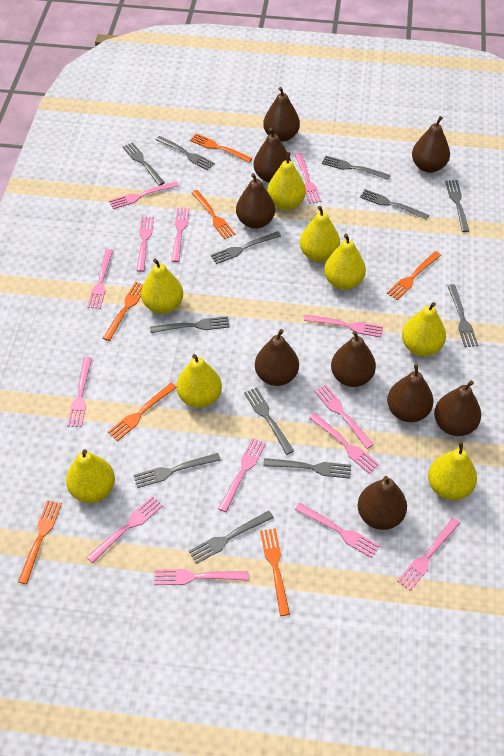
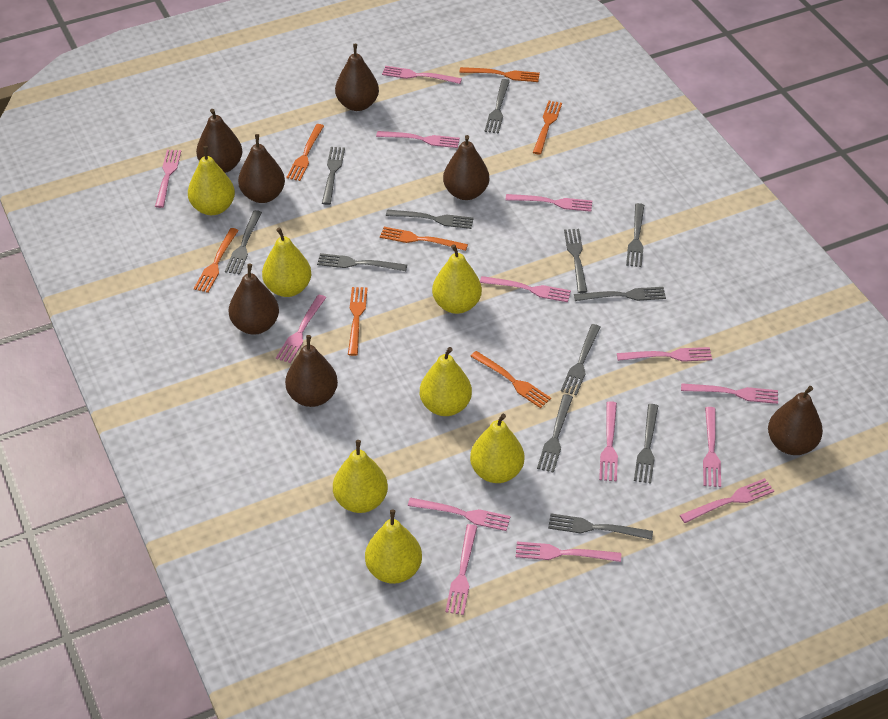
brown pear: [236,173,275,229] [254,128,291,182] [255,329,299,386] [263,87,300,142] [331,331,376,387] [358,476,407,530] [387,364,434,422] [412,116,450,173] [434,380,481,436] = 9 -> [196,109,242,173] [229,264,279,335] [238,134,285,203] [285,335,338,407] [335,44,379,111] [443,135,489,200] [768,386,823,455] = 7
yellow pear: [66,449,115,503] [141,258,183,314] [177,354,222,408] [267,152,306,210] [300,206,340,262] [324,234,366,290] [402,302,446,356] [428,442,477,500] = 8 -> [188,146,235,215] [262,228,311,297] [333,440,388,513] [365,510,422,584] [420,347,472,416] [432,244,482,314] [470,414,524,483] = 7

